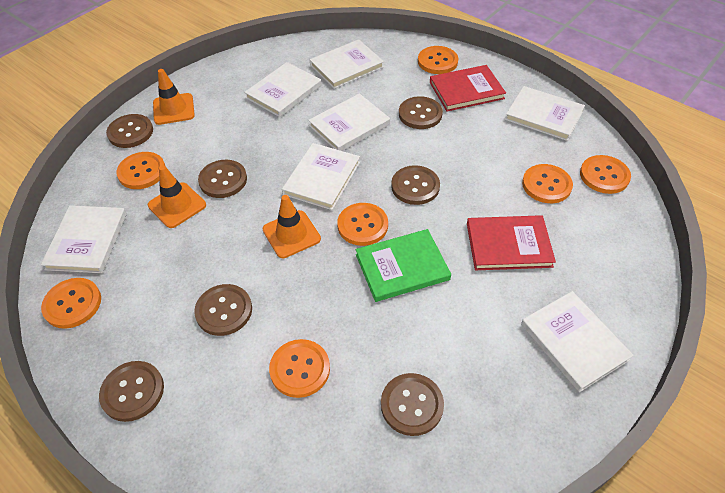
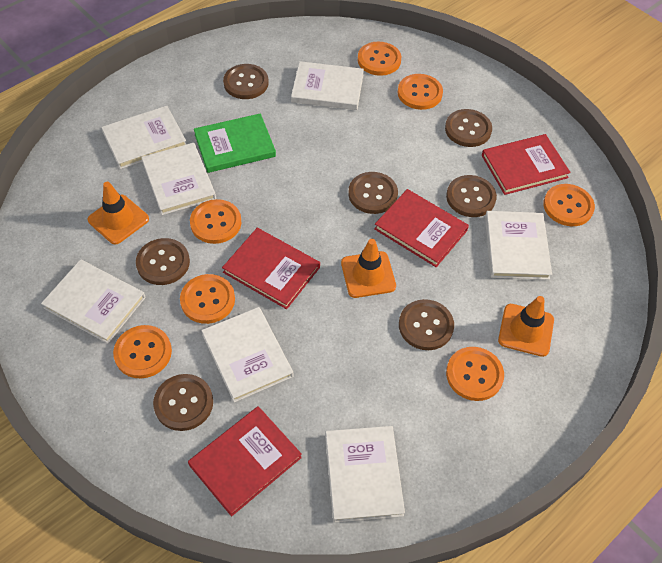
red book: [430,65,506,111] [467,215,556,270] = 2 -> [188,406,302,516] [222,228,320,309] [374,189,469,267] [482,134,571,195] = 4

